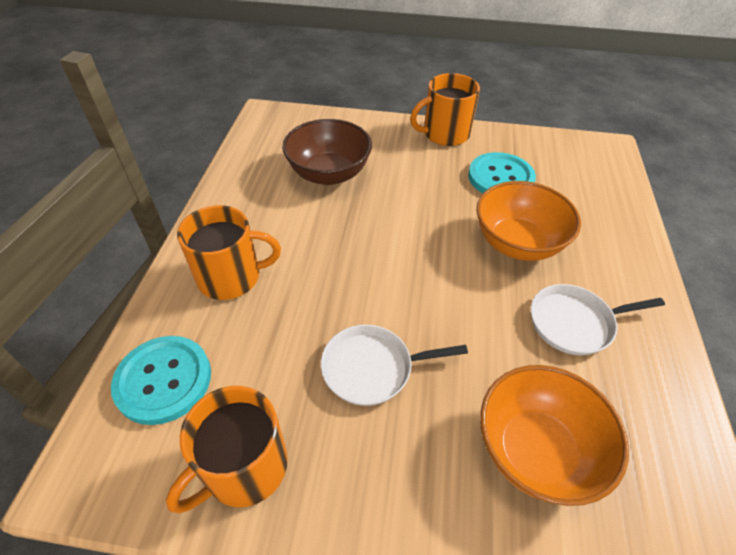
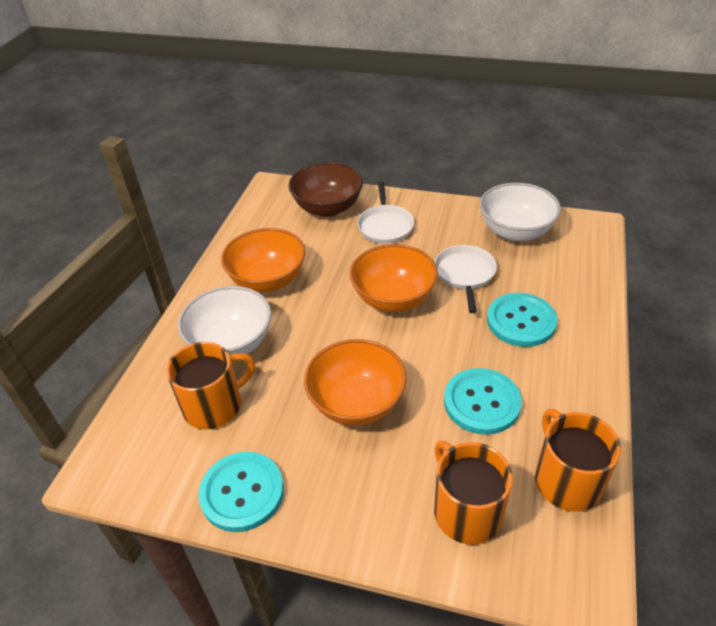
orange bowl: [476,181,581,261] [480,365,629,506] = 2 -> [221,228,306,292] [304,339,407,426] [350,244,438,312] = 3
turquoise button: [111,336,211,425] [468,152,536,193] = 2 -> [198,452,284,532] [444,368,522,435] [487,293,557,347] = 3
white bowl: none = 0 -> [178,286,271,355] [480,183,561,241] = 2

